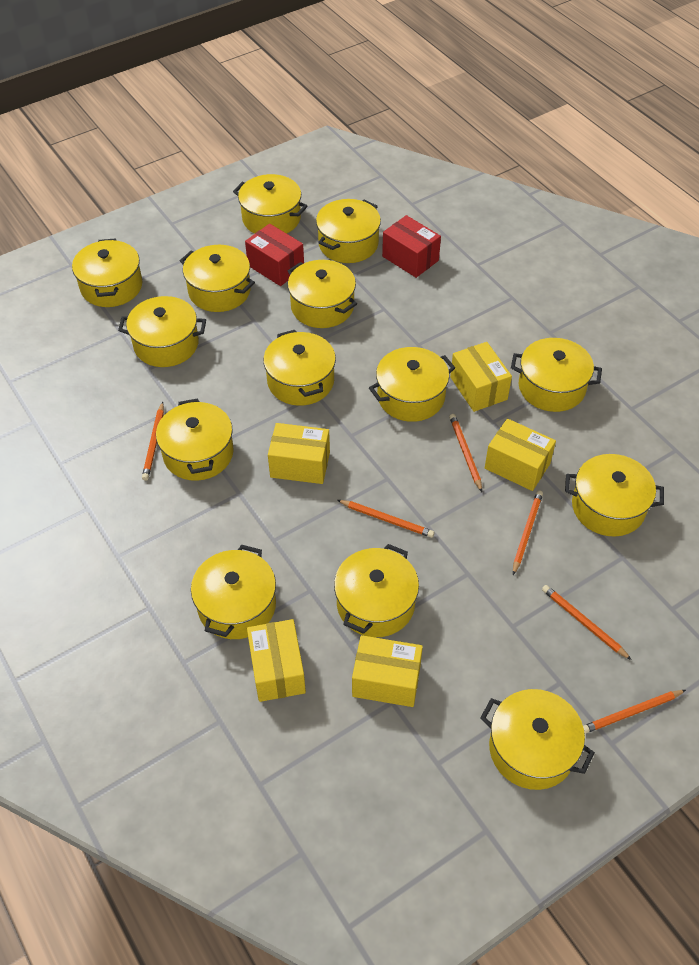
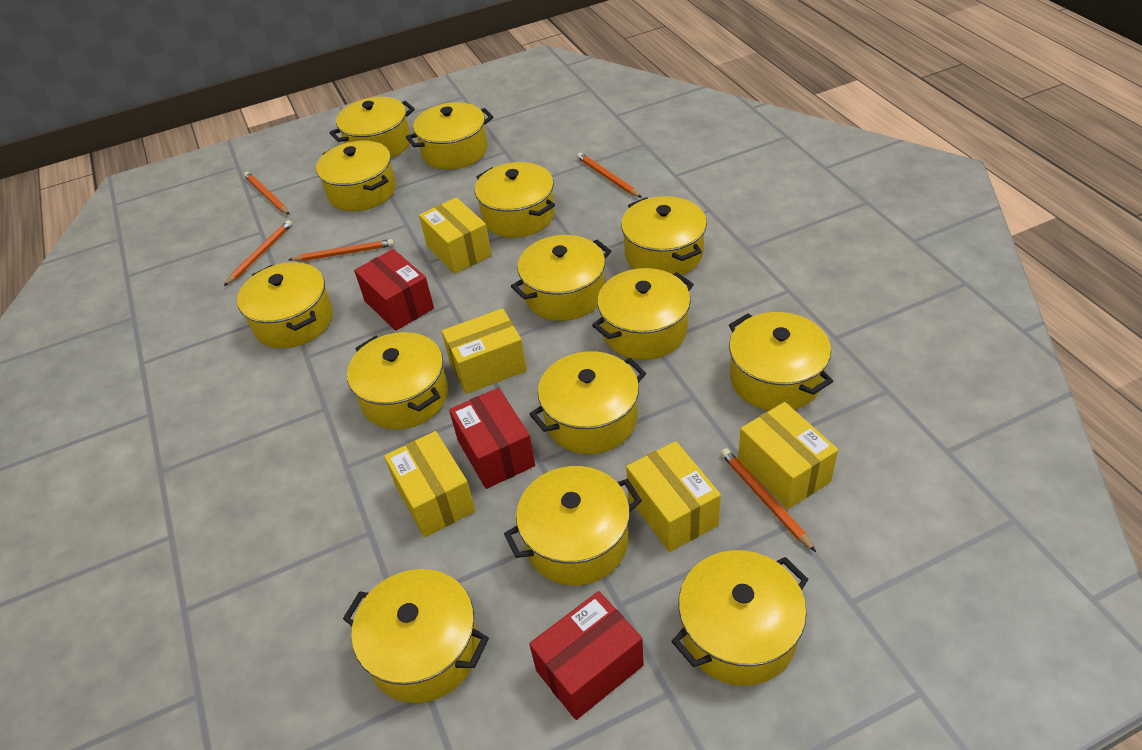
orange pencil: [142,402,164,481] [337,500,434,538] [449,414,482,492] [513,490,543,575] [542,585,632,660] [583,690,686,734] = 6 -> [224,220,292,286] [244,172,290,215] [289,239,394,261] [577,153,642,198] [721,448,816,552] = 5
red box: [245,224,304,286] [382,215,441,278] = 2 -> [354,249,434,331] [449,388,535,489] [529,591,644,720] = 3

